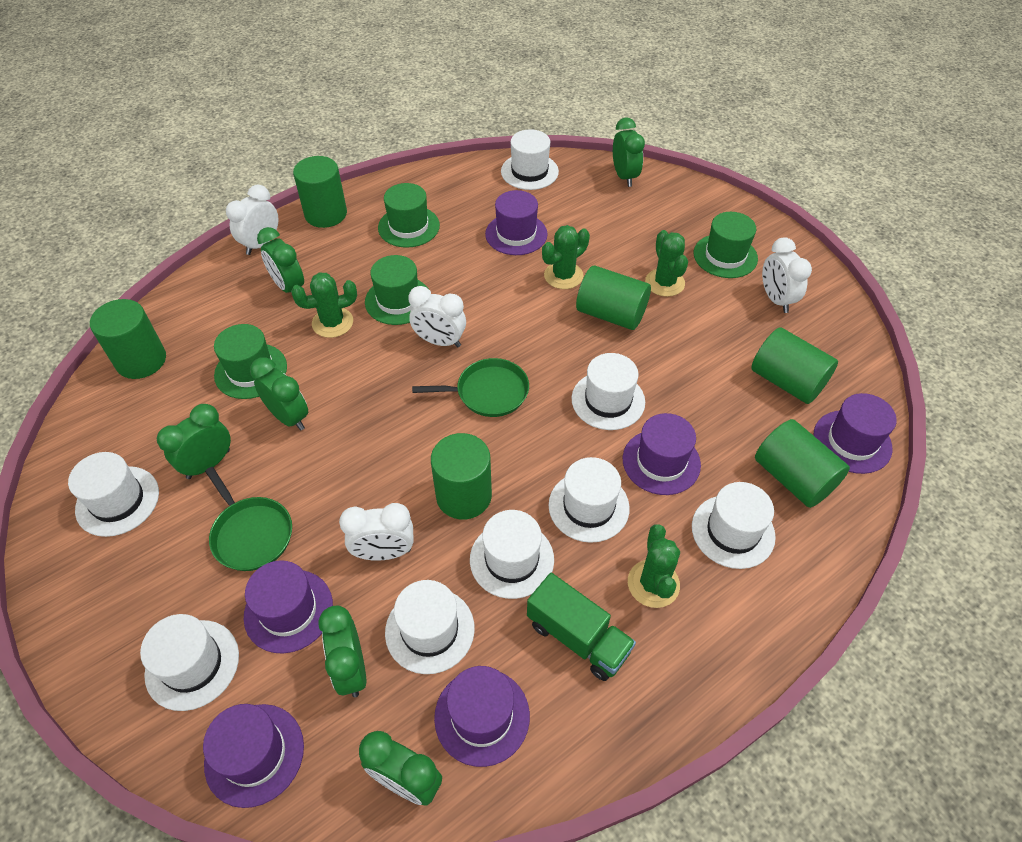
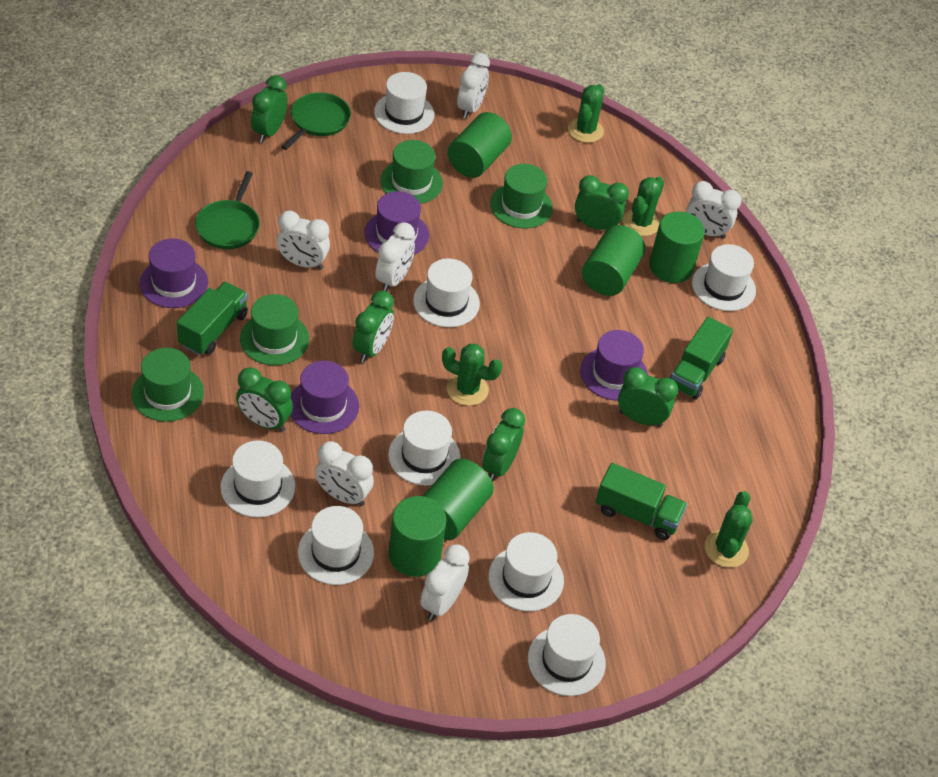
green cylinder: [90,299,166,379] [293,156,347,228] [431,433,492,520] [576,266,651,330] [751,327,838,404] [755,419,850,508] = 6 -> [389,496,447,577] [423,459,494,540] [448,112,512,178] [582,225,645,296] [649,211,705,283] = 5
green truck: [527,573,636,681] = 1 -> [177,282,248,355] [596,463,687,540] [669,317,733,400] = 3
purple hat: [203,704,304,808] [244,560,333,653] [434,666,530,767] [485,190,548,255] [623,413,701,495] [814,393,897,474] = 6 -> [140,239,208,308] [290,361,359,434] [364,191,429,255] [580,330,648,401] = 4
white clock: [226,185,278,255] [339,503,414,561] [408,286,466,347] [762,238,812,313] = 4 -> [277,211,330,270] [315,441,374,506] [375,222,415,292] [420,545,470,620] [457,53,490,119] [686,181,741,239] = 6

